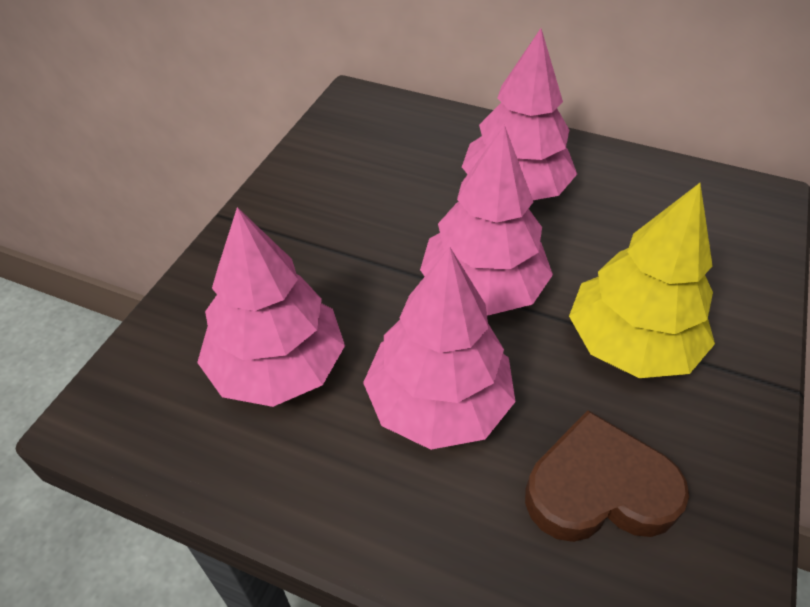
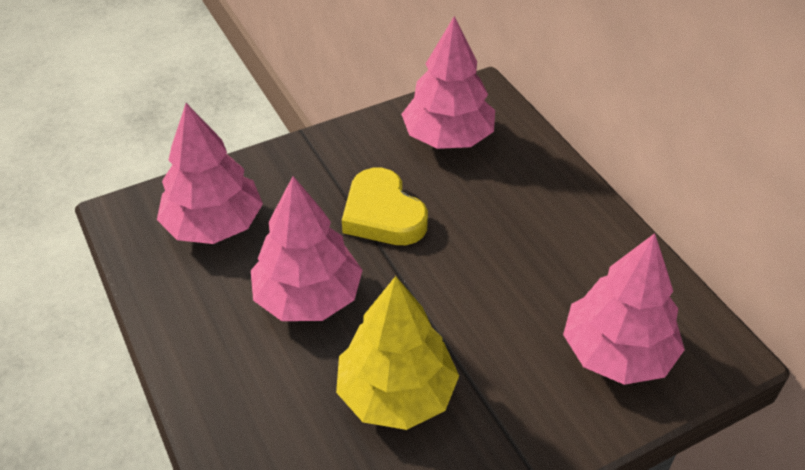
brown heart: [525,410,689,542] = 1 -> none = 0
yellow heart: none = 0 -> [342,168,428,245] = 1

